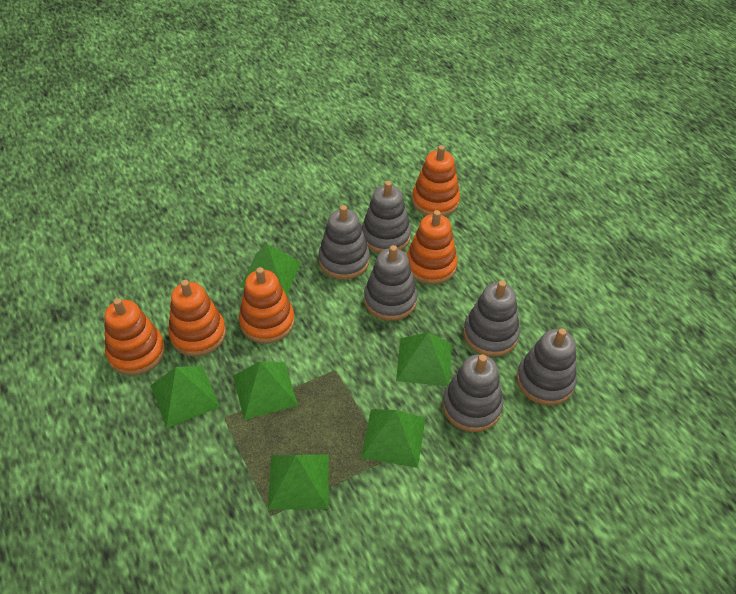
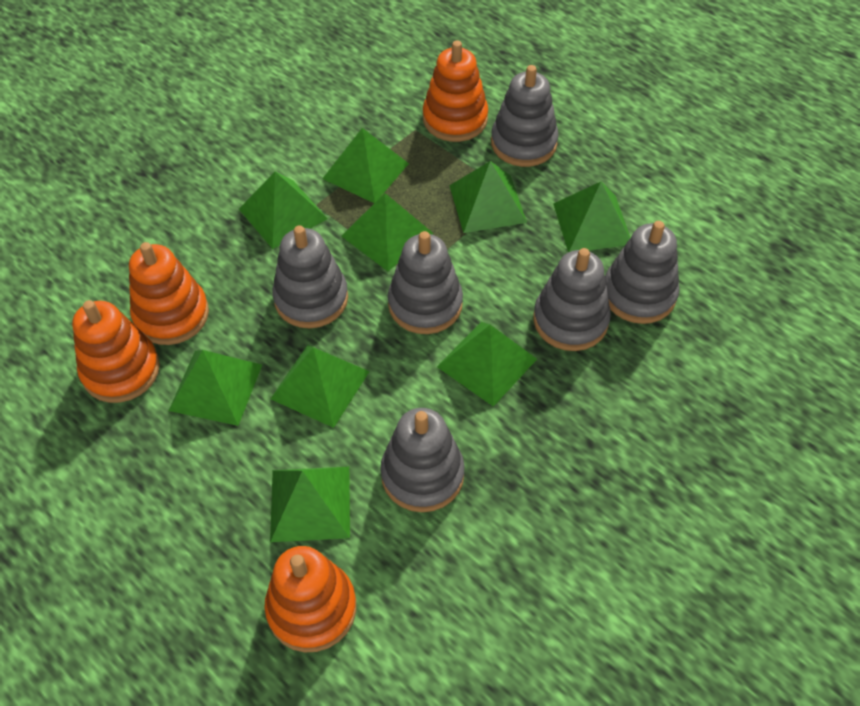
green pyramid: [151,366,220,428] [233,361,298,420] [240,244,301,296] [268,454,329,510] [361,409,425,468] [396,332,452,386] = 6 -> [169,350,262,426] [239,172,328,249] [270,467,350,542] [271,345,370,428] [322,128,409,203] [341,193,434,271] [437,322,537,407] [449,161,527,233] [553,182,630,252] = 9
orange stacking toy: [104,298,165,375] [168,280,226,356] [239,267,295,343] [407,210,458,284] [412,145,460,216] = 5 -> [72,300,160,403] [129,242,209,345] [264,546,356,652] [423,40,488,142] = 4

